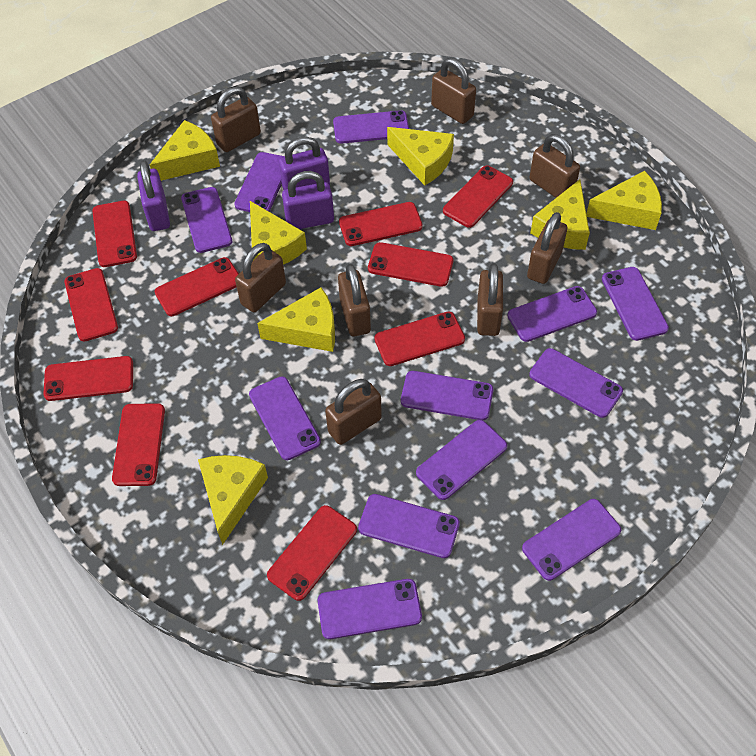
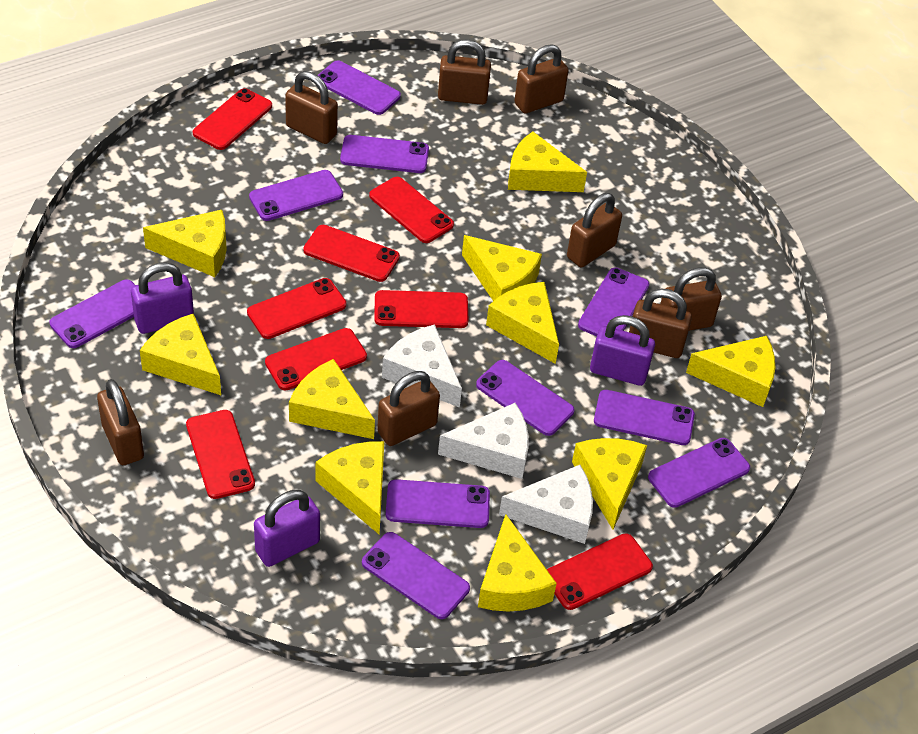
purple phone: [181,187,232,253] [234,152,285,212] [249,376,321,460] [318,579,422,639] [333,110,409,144] [358,494,460,558] [401,371,493,420] [416,420,507,500] [508,286,597,342] [522,499,621,581] [529,348,623,418] [602,267,669,341] = 12 -> [50,279,135,348] [249,170,343,221] [318,60,401,115] [340,135,429,173] [362,532,470,619] [386,479,490,528] [476,360,575,436] [578,267,649,336] [594,390,695,445] [648,438,750,508] = 10
red phone: [43,356,133,401] [64,268,118,342] [92,201,137,267] [112,403,165,486] [155,257,239,316] [267,505,357,601] [339,202,423,246] [368,242,453,287] [374,311,465,366] [443,166,513,228] = 10 -> [186,410,255,499] [193,88,272,150] [247,278,346,339] [265,328,367,390] [303,225,400,282] [369,177,454,243] [374,290,469,328] [547,533,653,610] = 8
white cheese: none = 0 -> [382,324,462,408] [438,403,529,479] [499,465,593,544] = 3
yellow cheese: [150,120,220,181] [198,455,268,545] [250,201,307,265] [257,288,335,352] [387,127,454,186] [530,179,590,250] [586,171,662,230] = 7 -> [140,314,221,395] [143,210,227,277] [289,359,375,439] [316,441,384,534] [462,235,542,301] [478,514,557,611] [486,282,559,364] [508,132,587,192] [572,438,647,530] [686,336,775,407] = 10

